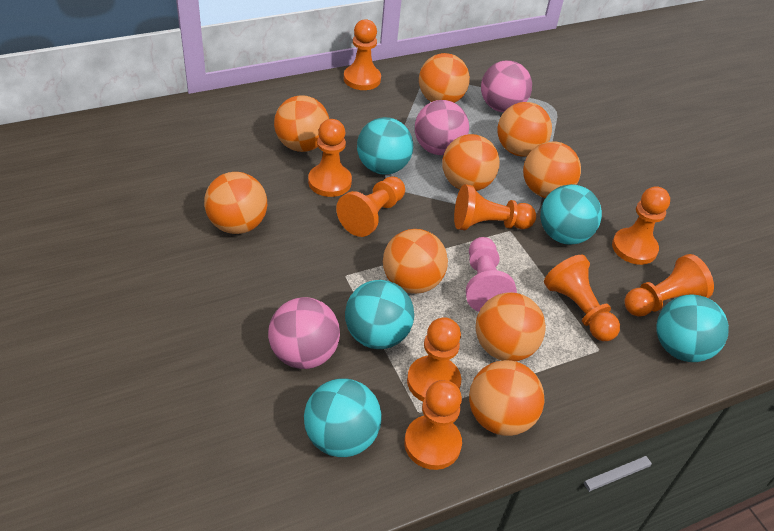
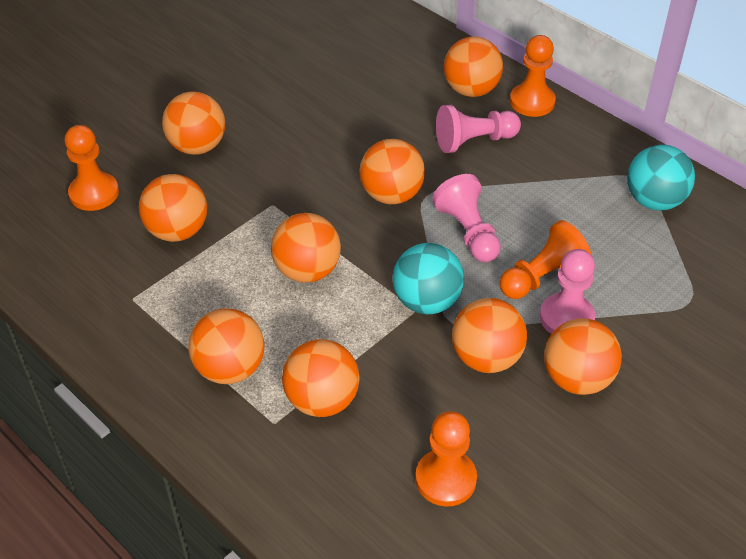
orange pawn: [308,119,352,197] [336,176,405,237] [344,19,381,90] [404,380,462,470] [407,317,461,402] [454,184,536,230] [544,255,620,341] [612,186,670,265] [624,254,714,317] = 9 -> [65,125,119,211] [415,411,477,507] [499,220,592,299] [510,35,556,117] = 4
pink ball: [268,297,340,369] [415,100,469,155] [481,60,532,112] = 3 -> none = 0
pink pawn: [466,237,517,312] = 1 -> [432,174,501,262] [436,105,521,153] [540,249,595,334] = 3
turquoise ball: [304,378,382,457] [345,280,414,349] [357,117,413,174] [540,184,602,245] [656,295,729,362] = 5 -> [392,243,464,314] [627,144,695,210] = 2

